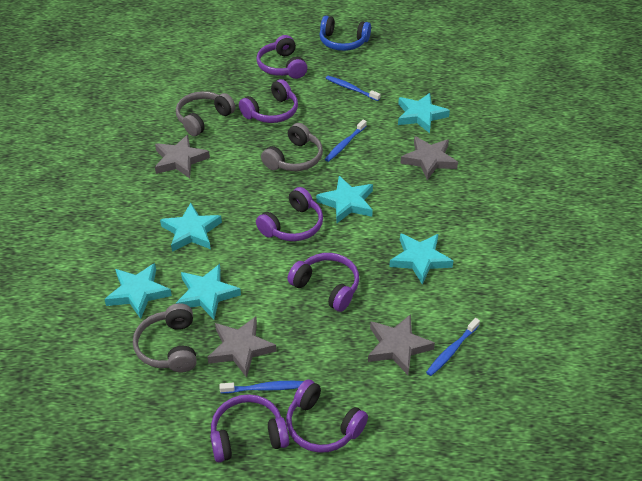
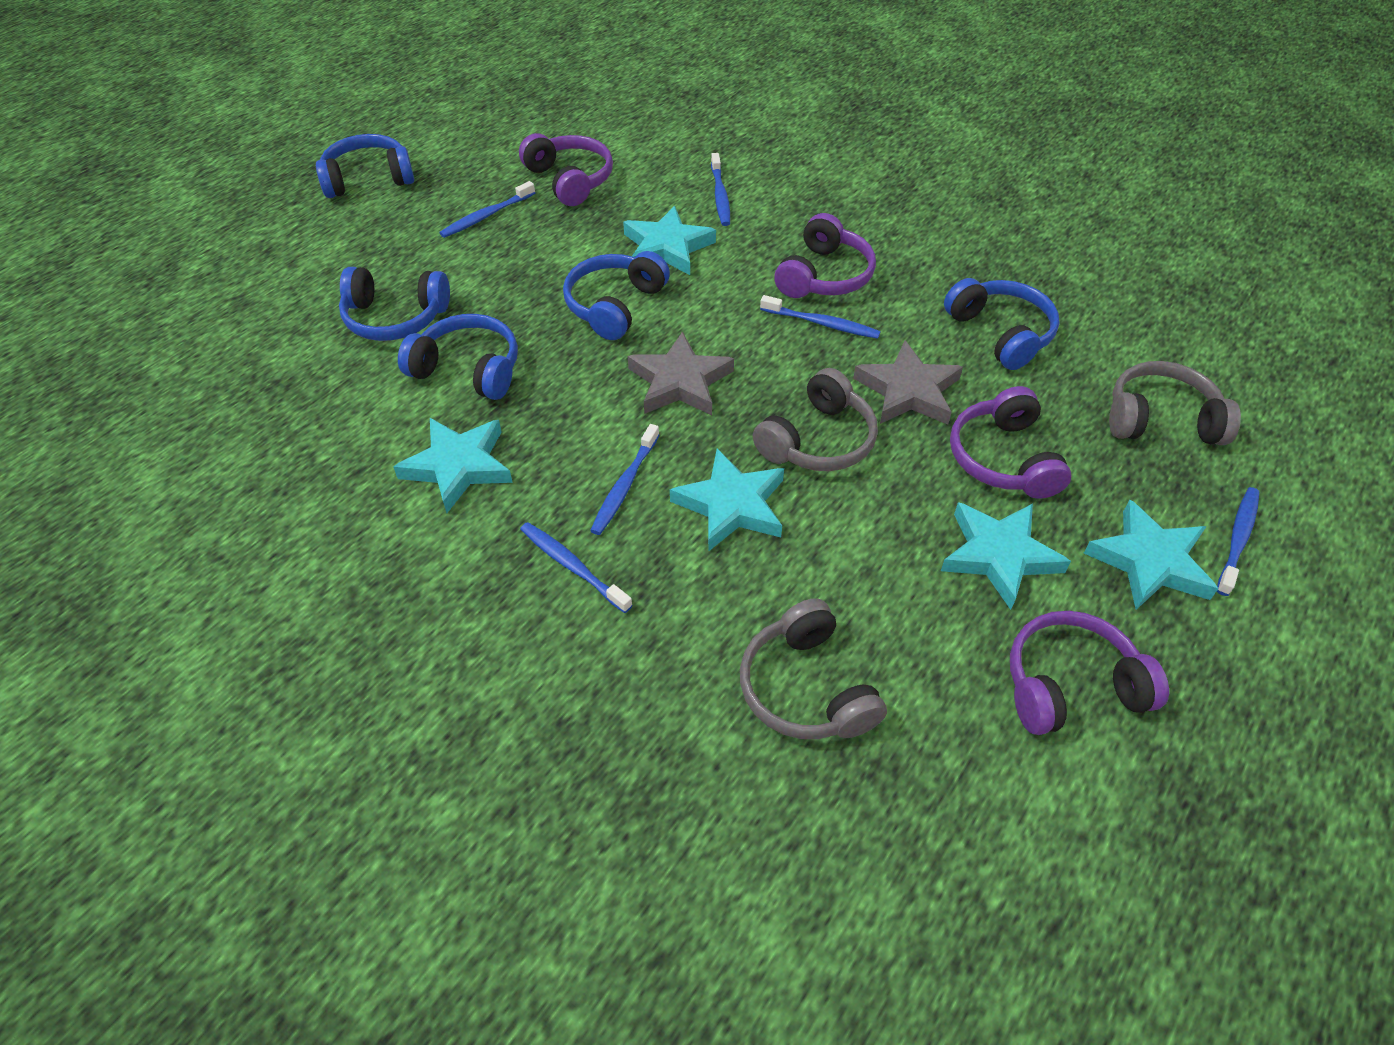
blue headphones: [319,16,371,51] = 1 -> [316,134,414,198] [339,267,450,341] [398,314,518,400] [563,251,670,340] [944,278,1059,370] = 5
blue toothbrush: [219,381,304,393] [325,120,367,162] [326,76,380,101] [426,318,480,376] = 4 -> [439,181,535,238] [520,522,633,613] [590,424,659,535] [711,153,730,226] [760,295,881,339] [1217,487,1260,596] = 6
grey star: [155,135,210,178] [207,316,277,378] [368,314,435,375] [400,136,458,180] = 4 -> [628,331,734,415] [853,340,963,425] = 2
purple headphones: [210,394,289,462] [239,79,298,123] [256,35,307,79] [256,187,323,241] [286,379,368,453] [287,253,359,312] = 6 -> [519,133,613,206] [774,213,876,298] [950,386,1071,499] [1010,611,1169,735] = 4
turquoise star: [104,263,172,319] [160,203,222,252] [176,264,241,320] [316,176,373,223] [389,233,453,284] [398,93,450,133] = 6 -> [393,418,513,513] [623,206,716,275] [670,448,784,552] [941,502,1071,610] [1084,500,1219,610] = 5

